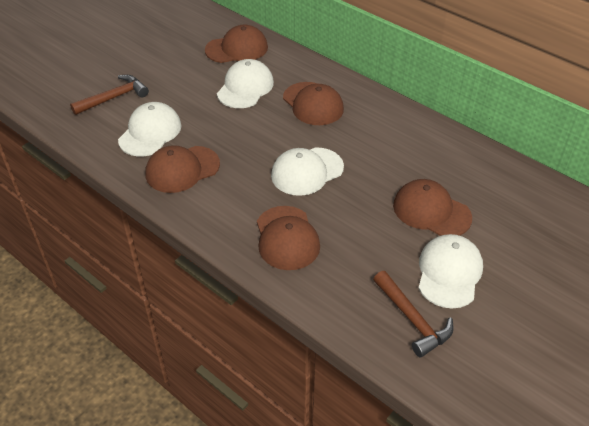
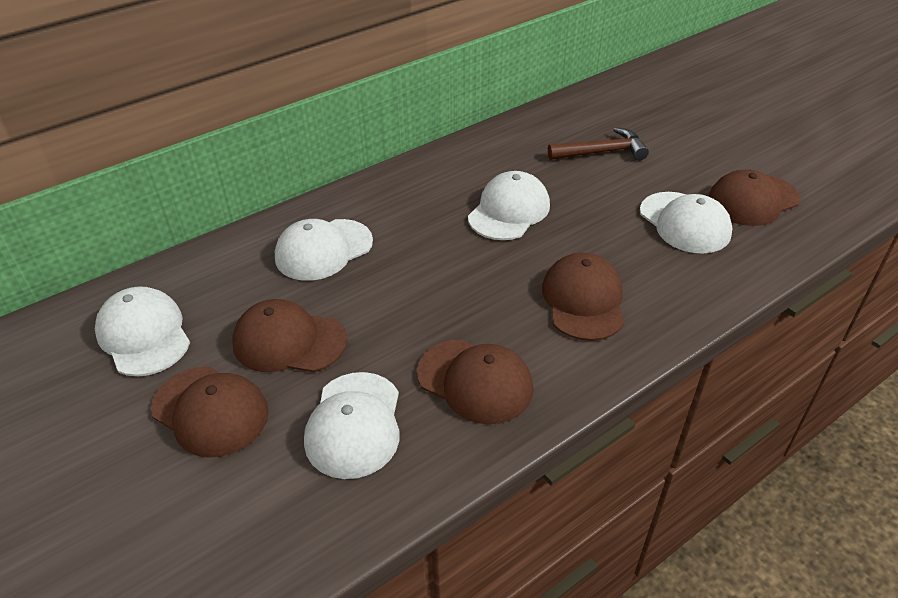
brown hammer: [70,75,149,115] [373,271,453,357] = 2 -> [548,127,649,160] = 1
white cap: [118,102,182,156] [217,59,274,108] [271,148,344,196] [418,234,483,308] = 4 -> [95,286,190,376] [275,219,373,281] [304,372,400,479] [468,171,550,240] [640,192,732,254] = 5

